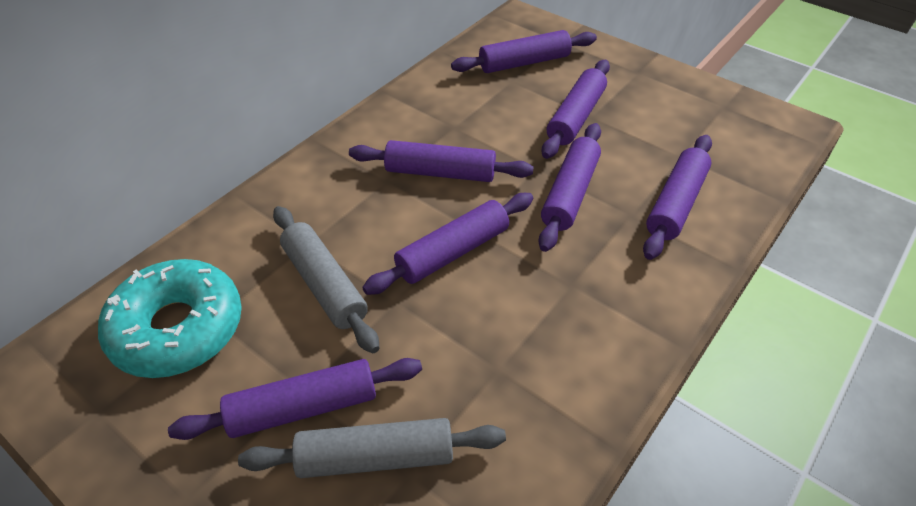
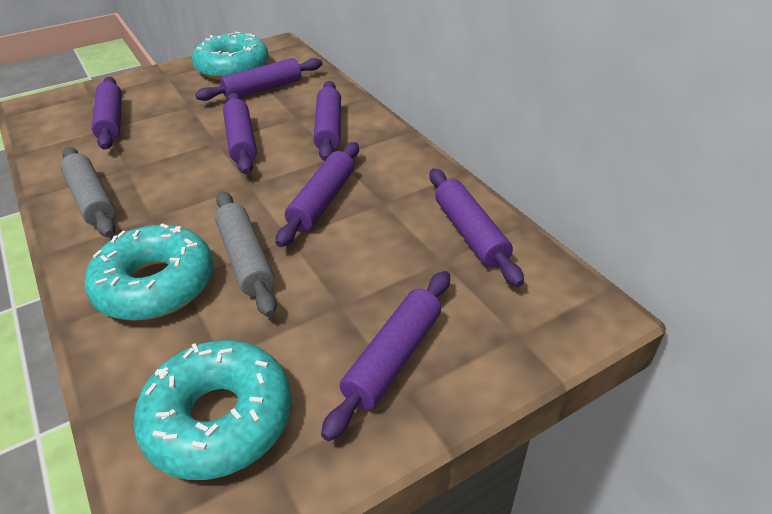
turquoise donut: [98,259,242,378] = 1 -> [84,223,214,321] [133,340,292,480] [192,32,269,80] = 3

